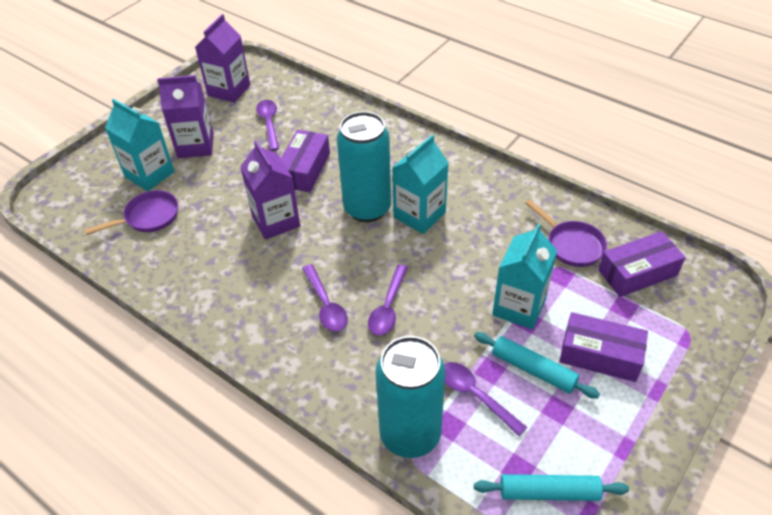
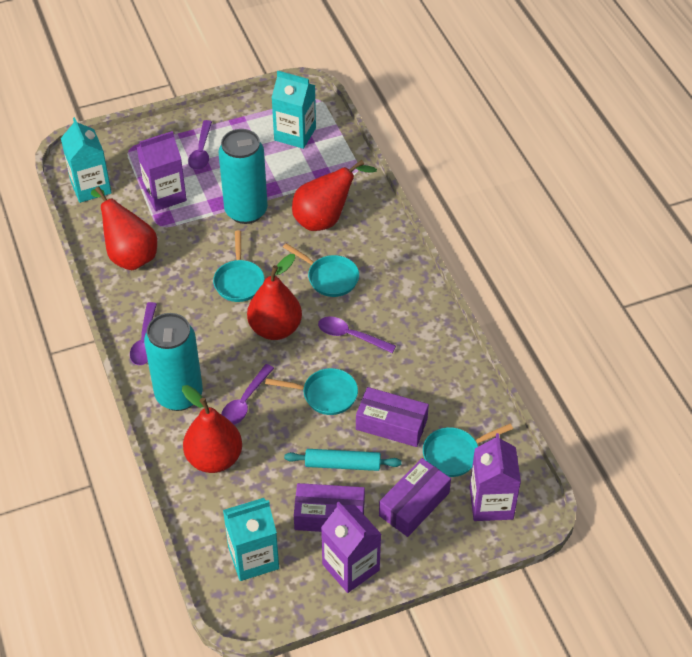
purple pan: [84,190,179,235] [525,200,607,267] = 2 -> none = 0
red pear: none = 0 -> [91,186,157,270] [182,385,242,473] [247,254,302,340] [292,160,377,231] = 4
turquoise pan: none = 0 -> [213,230,265,302] [265,368,358,415] [283,243,359,297] [423,424,513,477] = 4
turquoise rolling pin: [474,332,600,399] [474,474,629,501] = 2 -> [284,449,402,471] = 1

